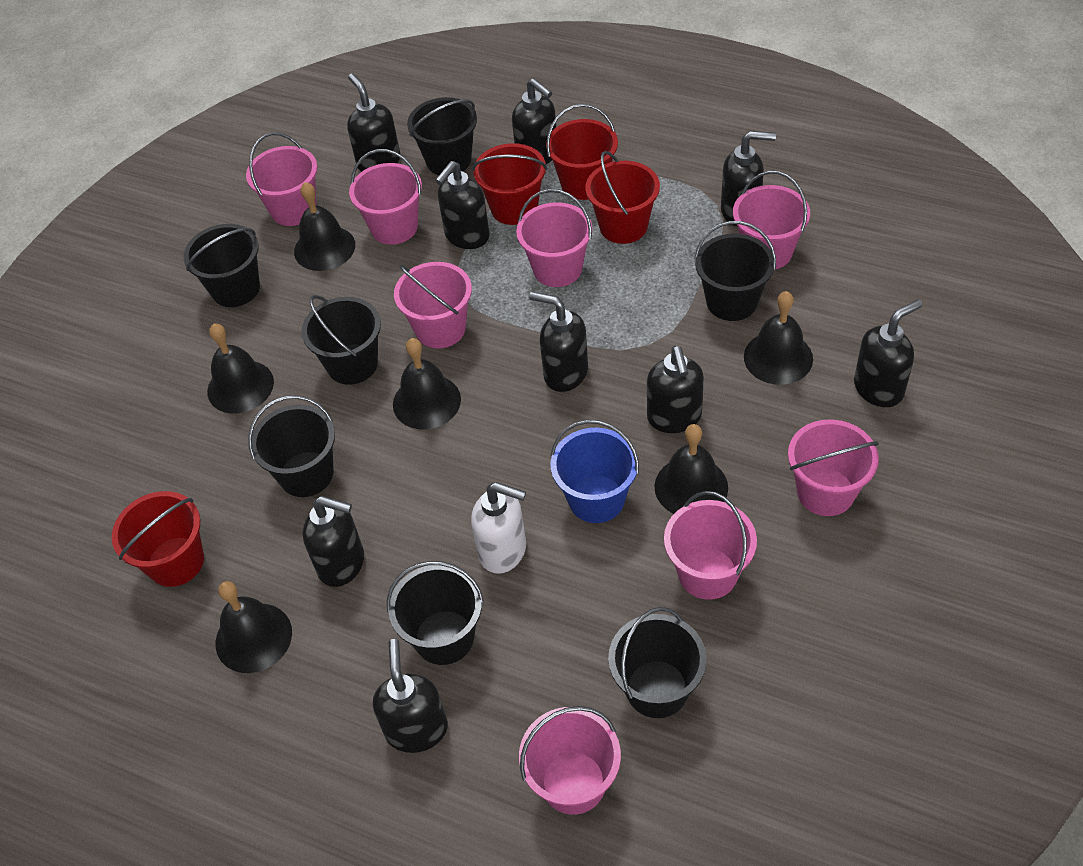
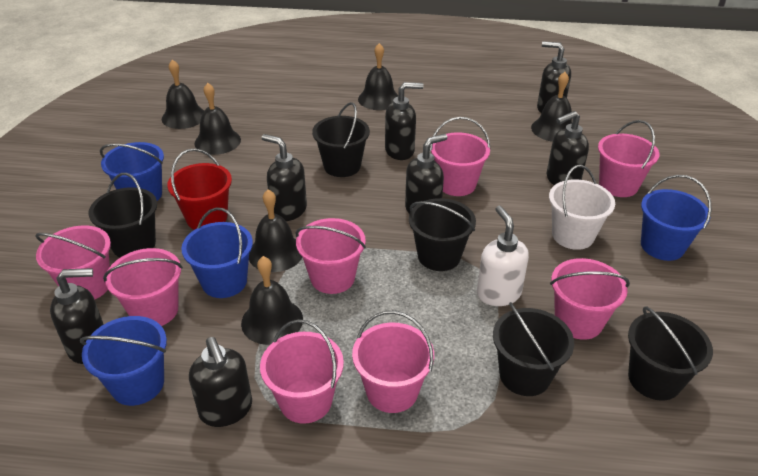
black bucket: [183,224,260,307] [248,395,335,497] [301,295,381,385] [387,561,484,665] [407,97,477,175] [608,607,707,718] [694,221,776,321] = 7 -> [88,173,157,257] [312,102,370,177] [409,198,476,271] [493,302,574,396] [628,307,713,401] = 5
black soap dispenser: [303,496,364,587] [347,73,400,172] [373,639,448,753] [435,161,490,249] [512,78,556,164] [529,292,588,392] [647,346,704,433] [721,131,776,226] [854,300,922,407] = 9 -> [50,268,104,364] [189,337,252,427] [262,134,307,221] [385,82,424,160] [405,134,447,214] [537,41,571,113] [547,111,589,185] = 7
blue bucket: [551,420,639,523] = 1 -> [80,316,167,406] [100,142,164,201] [181,208,253,298] [641,175,712,261] = 4
red bucket: [112,491,204,587] [472,143,547,225] [546,104,618,200] [586,151,660,244] = 4 -> [167,148,232,230] = 1
white bucket: none = 0 -> [549,165,615,250] = 1

